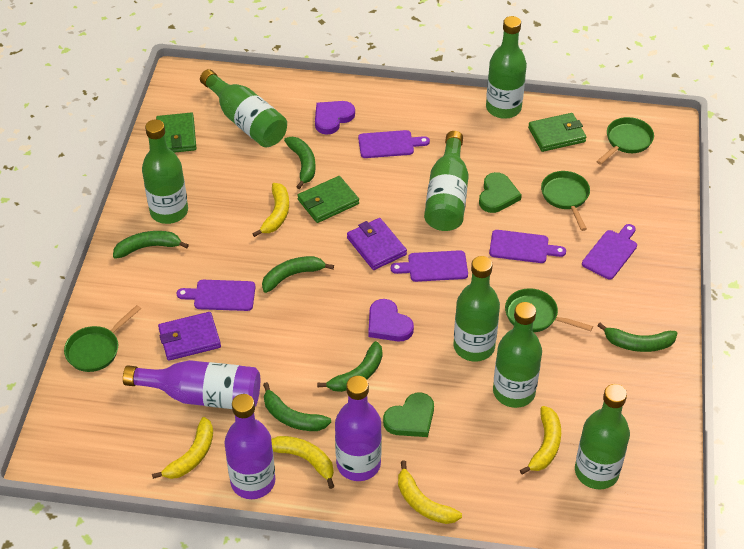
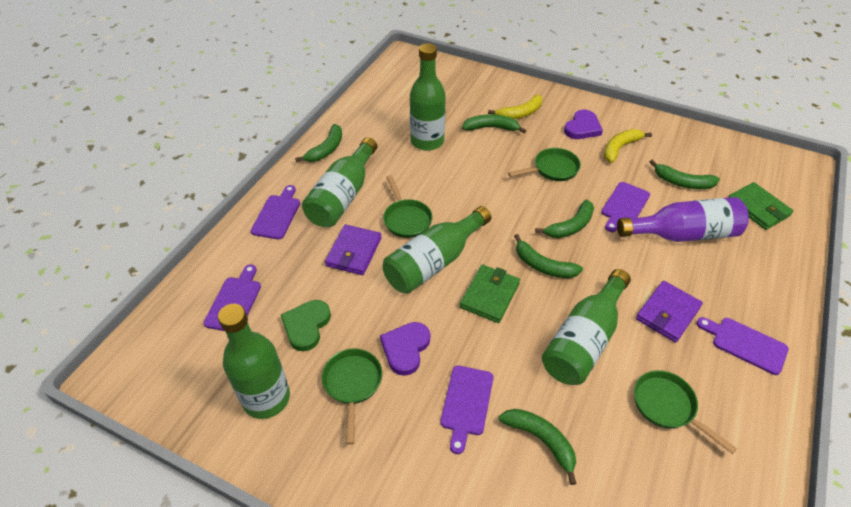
green bottle: [142,119,188,224] [200,69,287,147] [424,131,469,231] [453,256,500,362] [486,16,527,119] [493,302,542,408] [575,384,630,489] = 7 -> [218,304,290,419] [302,137,377,227] [383,206,492,294] [410,43,446,151] [542,269,631,385] = 5
green heart: [383,393,434,437] [479,172,522,213] = 2 -> [281,300,331,351] = 1
green wallet: [156,113,197,153] [297,176,359,223] [528,113,587,152] = 3 -> [460,265,520,323] [728,182,793,230] = 2
purple bottle: [123,360,260,409] [224,394,275,499] [335,376,382,481] = 3 -> [617,197,749,242] = 1
yellow banana: [152,417,213,479] [252,183,289,237] [271,436,334,489] [398,460,462,524] [520,406,561,475] = 5 -> [488,95,542,119] [604,129,652,163] = 2

